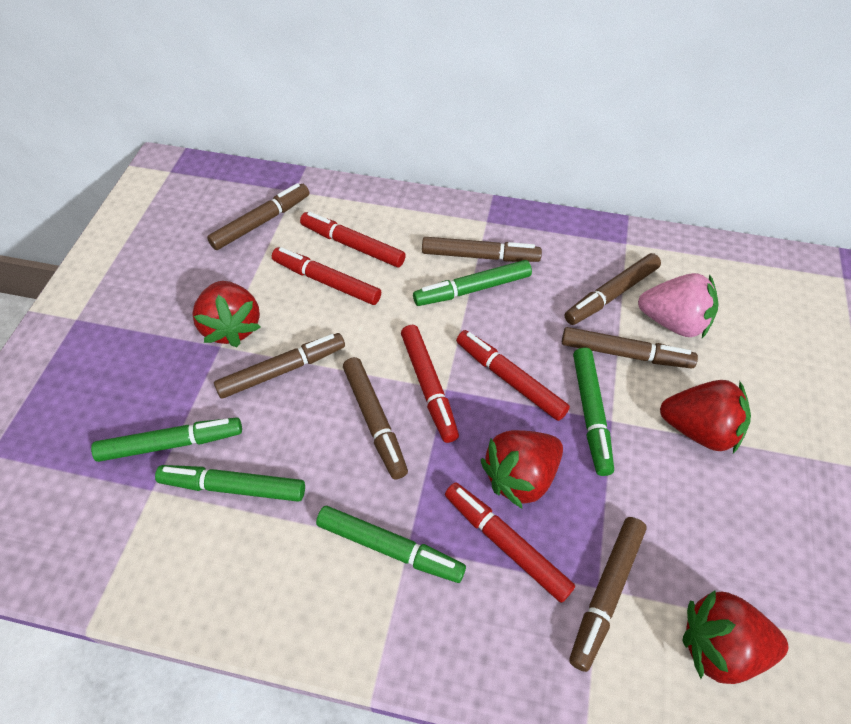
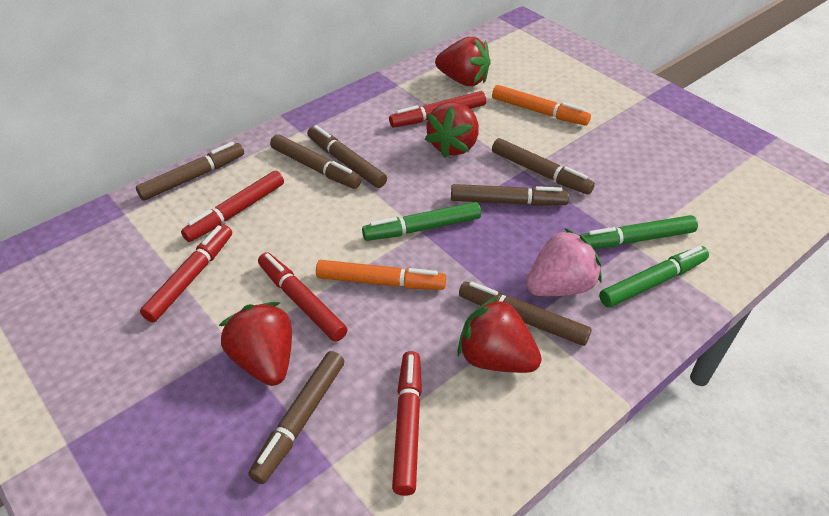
green marker: [91,417,242,462] [155,465,305,502] [316,506,466,583] [413,260,532,306] [573,347,614,476] = 5 -> [362,202,481,241] [579,215,698,249] [599,246,709,308] = 3
orange marker: none = 0 -> [316,260,446,290] [492,85,591,126] = 2

